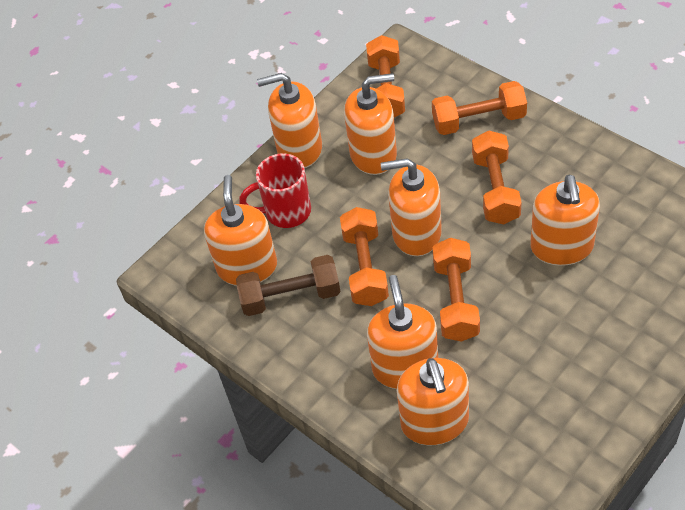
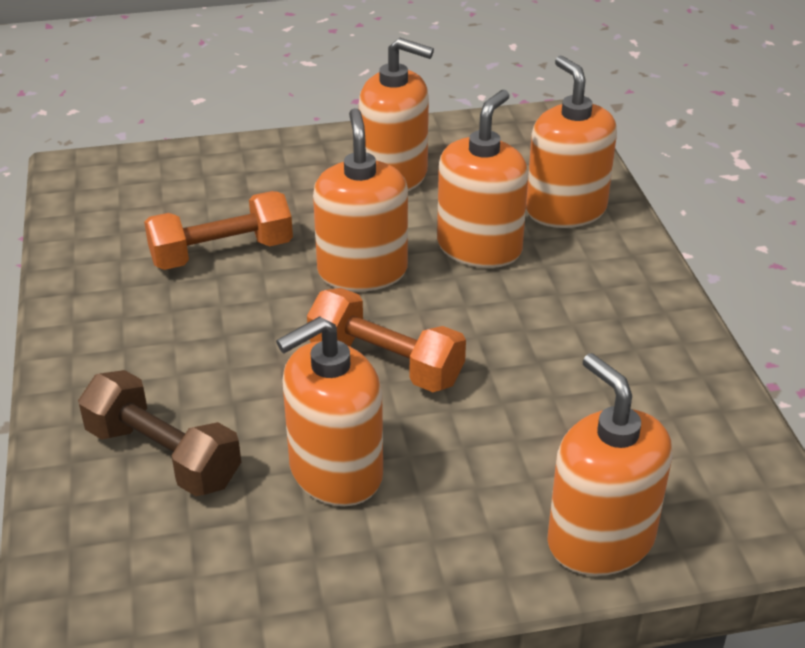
orange dumbbell: [340,207,389,306] [366,35,405,118] [432,81,527,135] [433,238,480,342] [472,130,522,224] = 5 -> [144,191,293,270] [307,288,466,392] = 2
orange soap dispenser: [204,175,277,286] [257,73,322,168] [344,73,397,175] [367,275,438,389] [381,158,442,256] [397,358,469,445] [530,175,600,266] = 7 -> [276,316,383,506] [313,108,408,292] [359,38,434,191] [437,90,528,268] [526,56,617,228] [547,353,672,576] = 6
red mug: [239,154,311,228] = 1 -> none = 0

